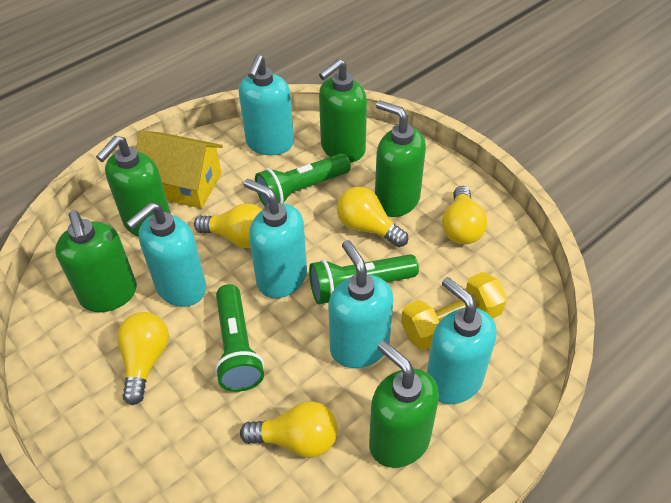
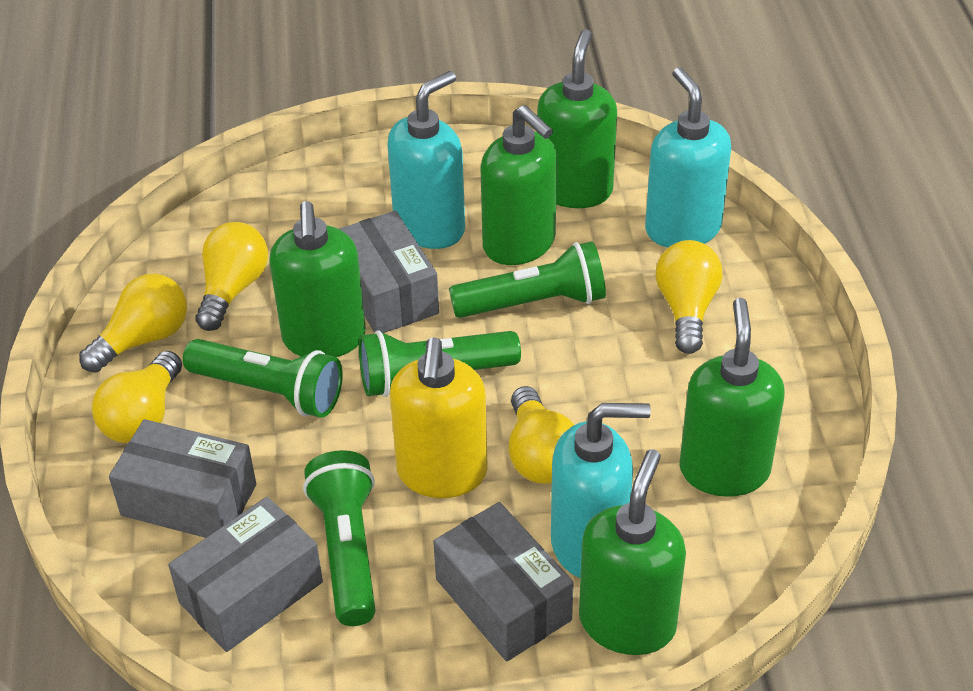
green flashlight: [215,284,264,392] [255,153,351,206] [309,254,419,305] = 3 -> [183,339,343,418] [303,450,376,626] [359,330,521,397] [449,241,606,318] = 4
grey box: none = 0 -> [109,419,256,538] [168,497,323,652] [339,211,439,333] [433,502,574,662] = 4
turquoise soap dispenser: [126,202,206,307] [239,55,294,155] [244,179,307,298] [328,240,393,368] [427,277,497,404] = 5 -> [387,71,465,249] [551,403,651,578] [645,67,731,247] = 3
yellow dumbbell: [401,272,507,350] = 1 -> none = 0
yellow house: [136,131,223,209] = 1 -> none = 0
yellow soap dispenser: none = 0 -> [390,338,488,498] = 1

